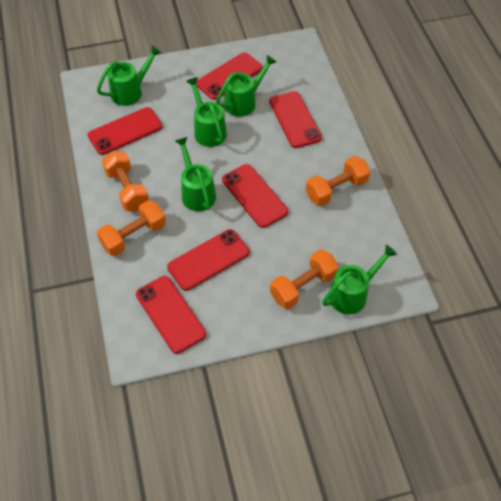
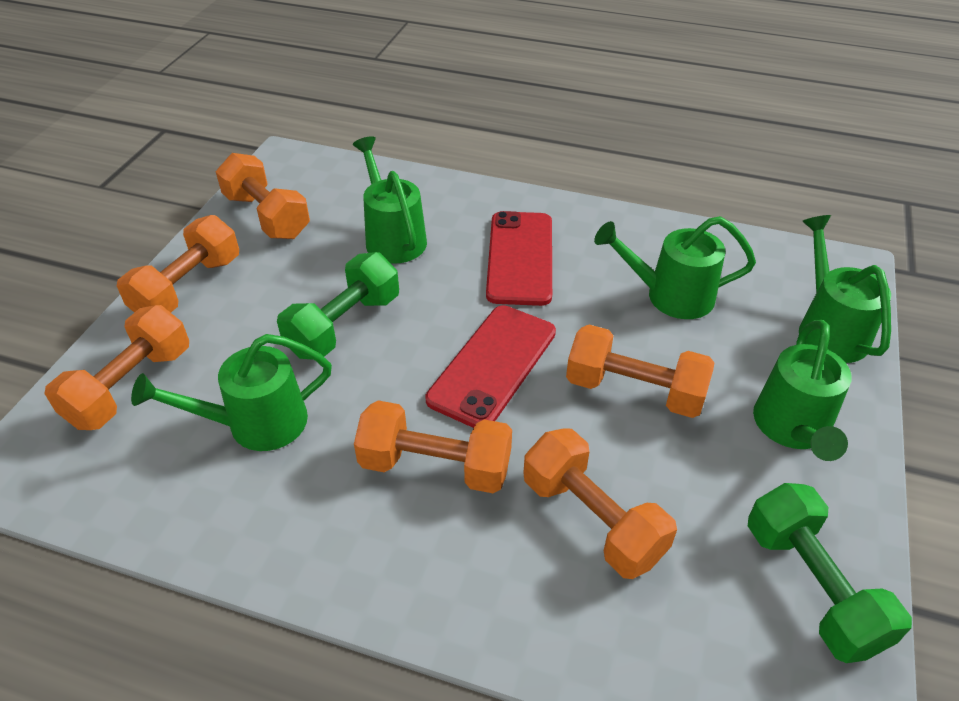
green dumbbell: none = 0 -> [277,252,399,360] [748,483,912,663] = 2
orange dumbbell: [97,200,166,256] [102,151,149,211] [270,250,339,309] [306,156,370,206] = 4 -> [45,305,189,430] [117,215,239,313] [216,153,310,239] [354,400,512,493] [523,428,677,579] [566,325,715,418] = 6
red phone: [88,107,162,155] [136,276,206,354] [167,229,249,291] [196,52,263,100] [222,164,288,228] [269,91,322,148] = 6 -> [425,305,556,428] [486,211,552,306] = 2

